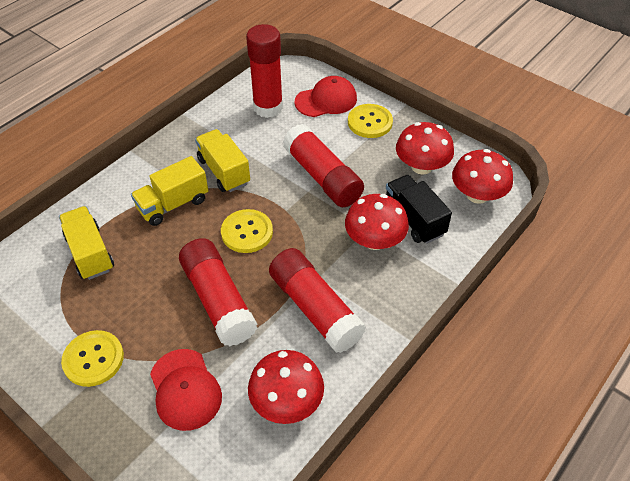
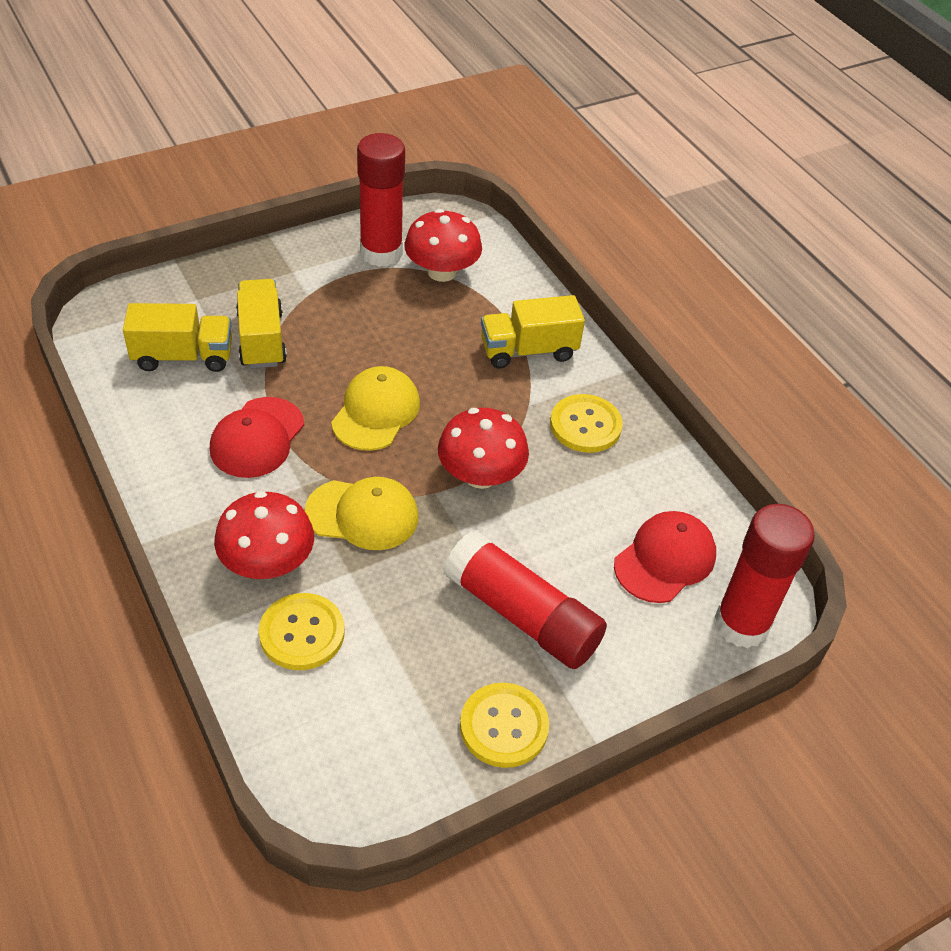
black truck: [386,175,452,244] = 1 -> none = 0
red glue stick: [179,238,257,346] [246,24,283,118] [269,248,366,353] [283,124,364,207] = 4 -> [357,133,405,267] [444,530,607,669] [715,504,815,648] = 3
red mushroom: [248,350,324,424] [345,194,409,250] [396,122,454,175] [452,149,513,204] = 4 -> [214,491,314,579] [404,209,482,282] [438,408,529,489] = 3
yellow cap: none = 0 -> [305,477,419,550] [331,366,420,451] = 2

